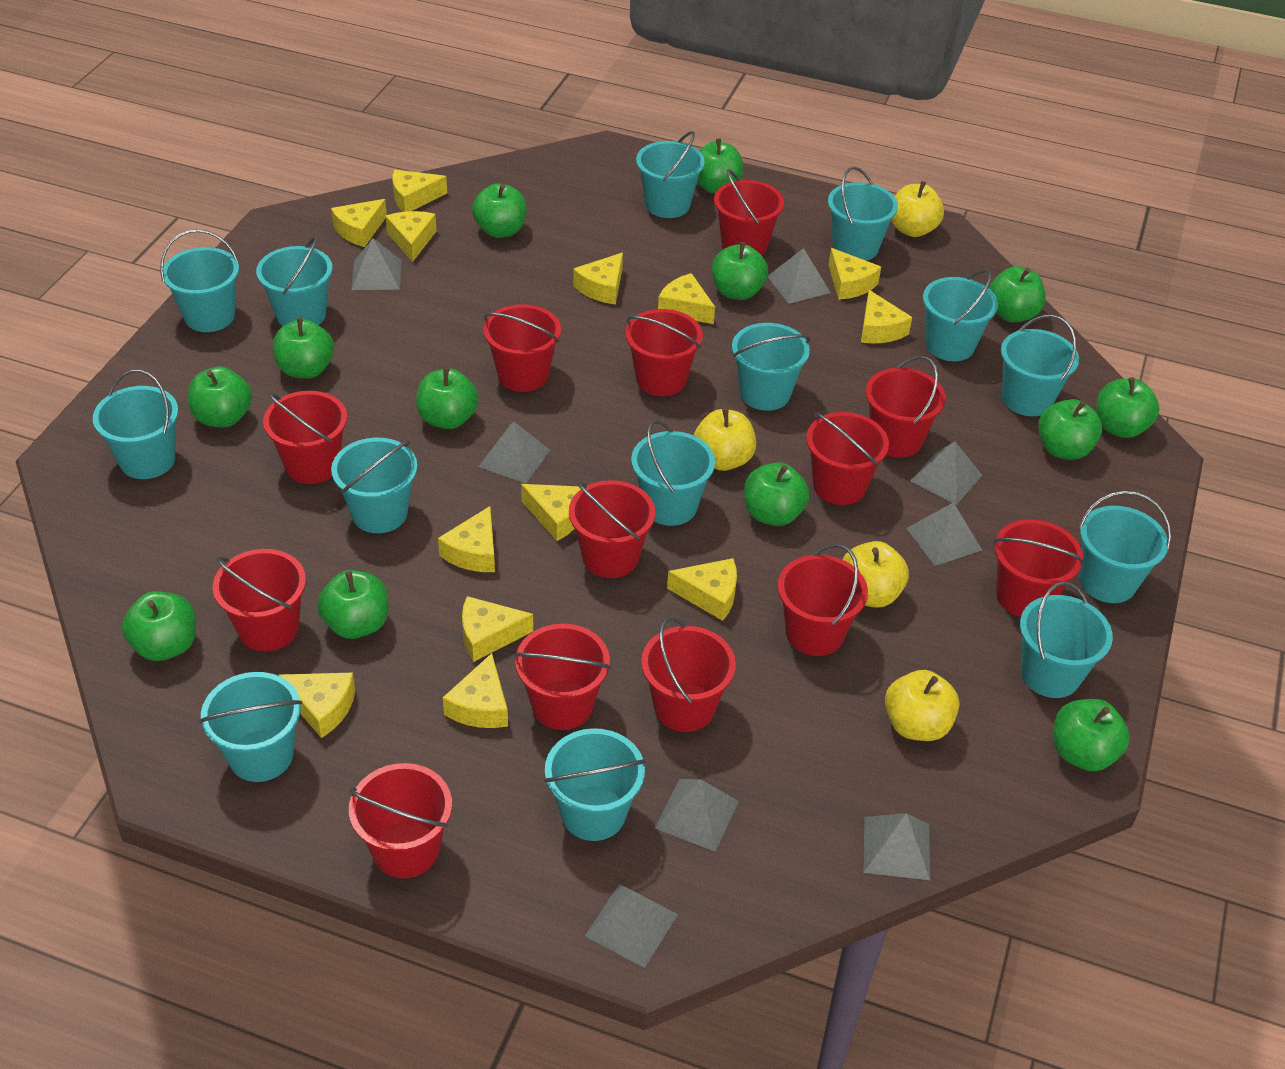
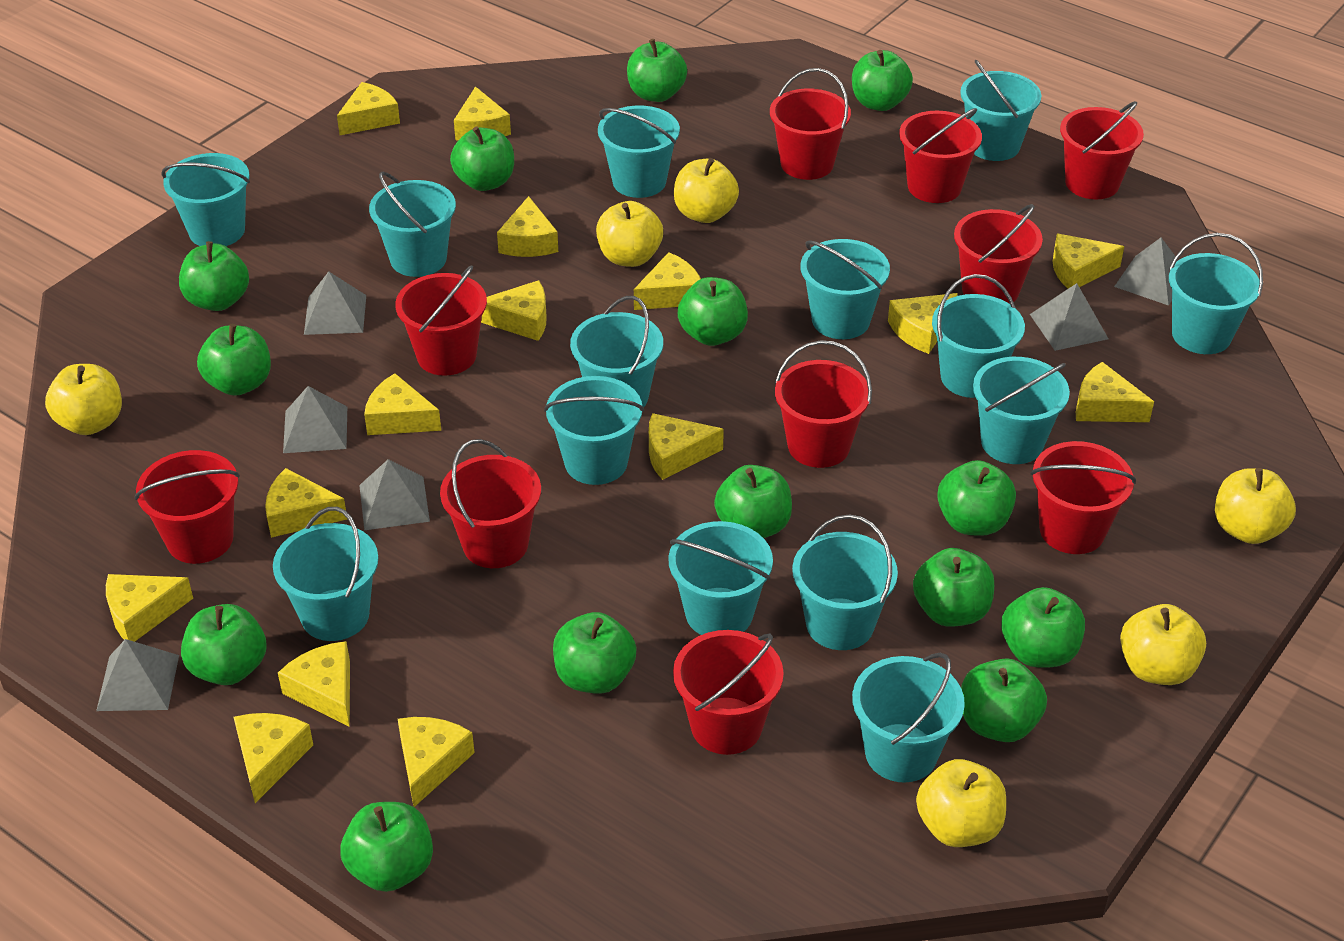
green apple: [122,591,196,661] [188,367,252,428] [273,318,334,379] [317,570,389,639] [416,367,479,429] [472,183,527,238] [697,138,743,194] [712,242,768,300] [744,462,809,526] [989,266,1046,322] [1038,399,1102,460] [1053,699,1130,771] [1096,377,1160,438] = 13 -> [179,241,249,311] [181,604,266,685] [197,324,271,396] [340,802,433,892] [450,127,514,191] [553,612,637,694] [627,39,687,102] [678,277,748,346] [714,465,792,538] [852,50,913,111] [913,548,994,627] [937,460,1016,536] [961,658,1047,742] [1001,587,1085,668] = 14
grey pyramid: [351,238,402,290] [478,421,550,484] [585,884,678,968] [655,779,739,852] [768,248,831,304] [864,813,930,880] [906,502,982,566] [910,442,982,505] = 8 -> [96,639,179,711] [283,386,347,453] [304,272,366,335] [359,459,430,530] [1030,283,1108,351] [1114,238,1178,306] = 6
red bucket: [213,549,306,652] [263,391,347,484] [349,763,452,878] [483,304,561,392] [514,624,611,730] [569,480,655,578] [625,309,703,396] [641,617,736,732] [714,169,784,255] [778,544,868,656] [806,412,889,505] [866,356,946,458] [993,519,1084,617] = 13 -> [135,450,240,564] [395,265,487,376] [440,439,541,568] [673,630,784,755] [770,68,851,180] [775,340,872,468] [899,108,982,203] [954,204,1043,304] [1031,441,1136,554] [1060,101,1144,199] = 10
yellow apple: [693,408,756,471] [842,541,909,608] [885,670,959,741] [891,181,944,237] = 4 -> [45,364,122,435] [596,201,663,267] [674,158,739,223] [916,759,1006,847] [1120,604,1206,685] [1215,468,1296,544] = 6
yellow cheese: [278,673,355,738] [331,199,387,247] [385,211,437,262] [392,170,447,212] [438,506,495,572] [443,653,508,728] [462,596,533,662] [521,484,581,541] [573,253,623,305] [658,273,715,324] [667,558,737,621] [829,248,881,300] [861,290,912,344] = 13 -> [106,574,193,642] [233,713,313,803] [265,468,347,538] [278,641,350,727] [337,82,400,135] [364,373,441,435] [398,717,475,807] [454,86,511,141] [481,280,547,341] [497,196,558,257] [634,252,701,310] [649,413,724,480] [888,293,958,354] [1052,234,1124,289] [1076,362,1154,422] = 15

